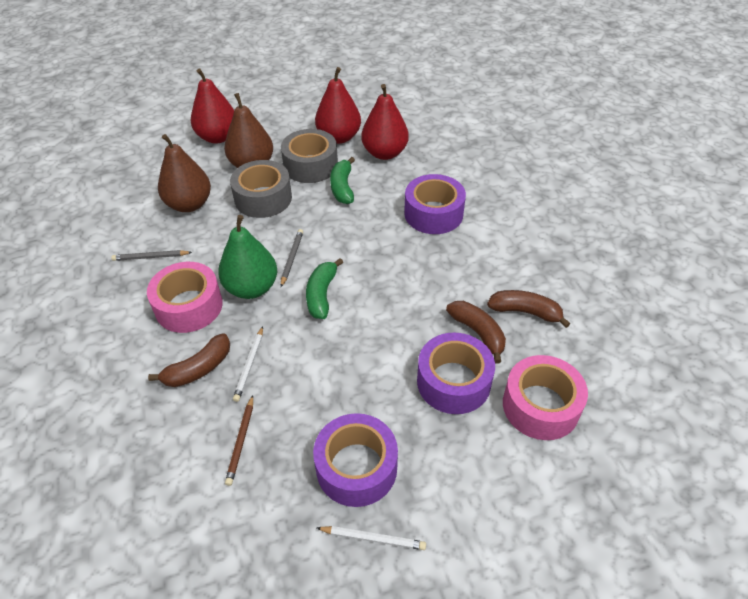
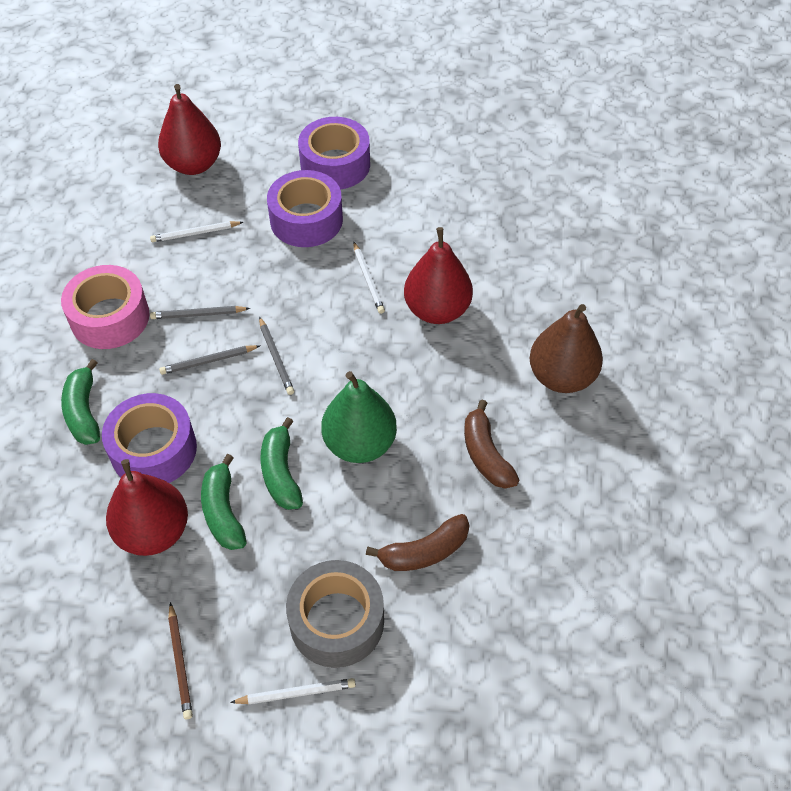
brown banana: [148,334,230,387] [446,301,506,364] [487,290,570,328] = 3 -> [366,514,470,571] [464,400,519,489] = 2
brown pear: [158,134,211,212] [224,93,273,168] = 2 -> [530,304,603,393] = 1
green banana: [306,258,343,319] [330,157,355,204] = 2 -> [61,359,100,445] [201,454,247,550] [260,417,303,510] = 3
grey pencil: [111,250,192,261] [281,229,303,287] = 2 -> [150,306,250,319] [159,345,260,375] [259,316,294,395] = 3
grey tape: [230,160,292,218] [281,129,338,183] = 2 -> [286,560,384,668] = 1
pink tape: [147,262,223,333] [503,355,588,440] = 2 -> [61,265,150,349] = 1
white pencil: [233,326,263,402] [317,526,426,550] = 2 -> [150,221,243,242] [230,678,356,704] [353,242,385,314] = 3

